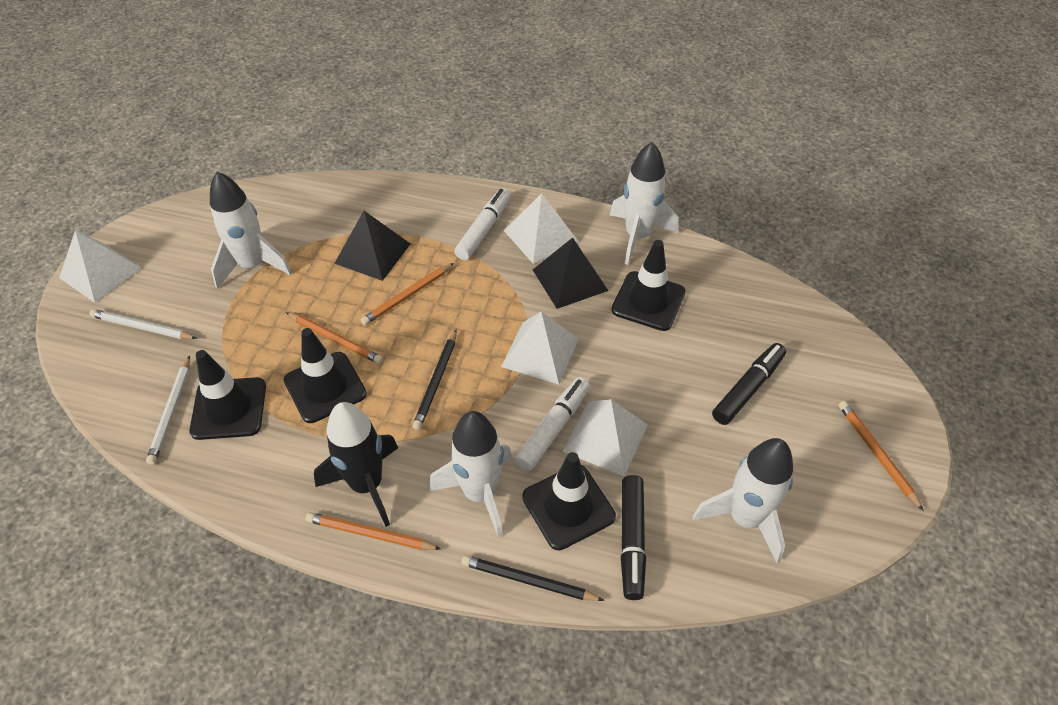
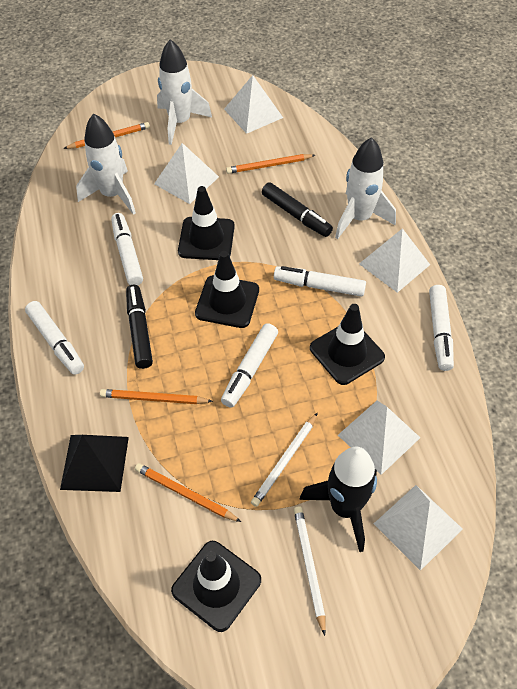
black pencil: [412,329,457,430] [462,555,604,601] = 2 -> none = 0
black pyramid: [334,211,410,281] [533,237,609,309] = 2 -> [60,435,129,492] = 1
white marker: [454,188,511,260] [515,377,590,471] = 2 -> [25,301,84,375] [111,213,143,285] [221,323,278,408] [274,266,366,297] [429,285,454,371] = 5
white pyramid: [59,230,142,303] [501,312,579,385] [504,193,579,264] [563,399,648,477] = 4 -> [154,143,219,204] [224,75,283,134] [338,401,420,475] [359,228,430,293] [374,485,463,571] = 5
white rocket: [210,172,292,288] [429,411,512,538] [610,142,679,265] [693,438,793,563] = 4 -> [76,113,136,215] [157,39,212,145] [335,137,396,239] = 3

